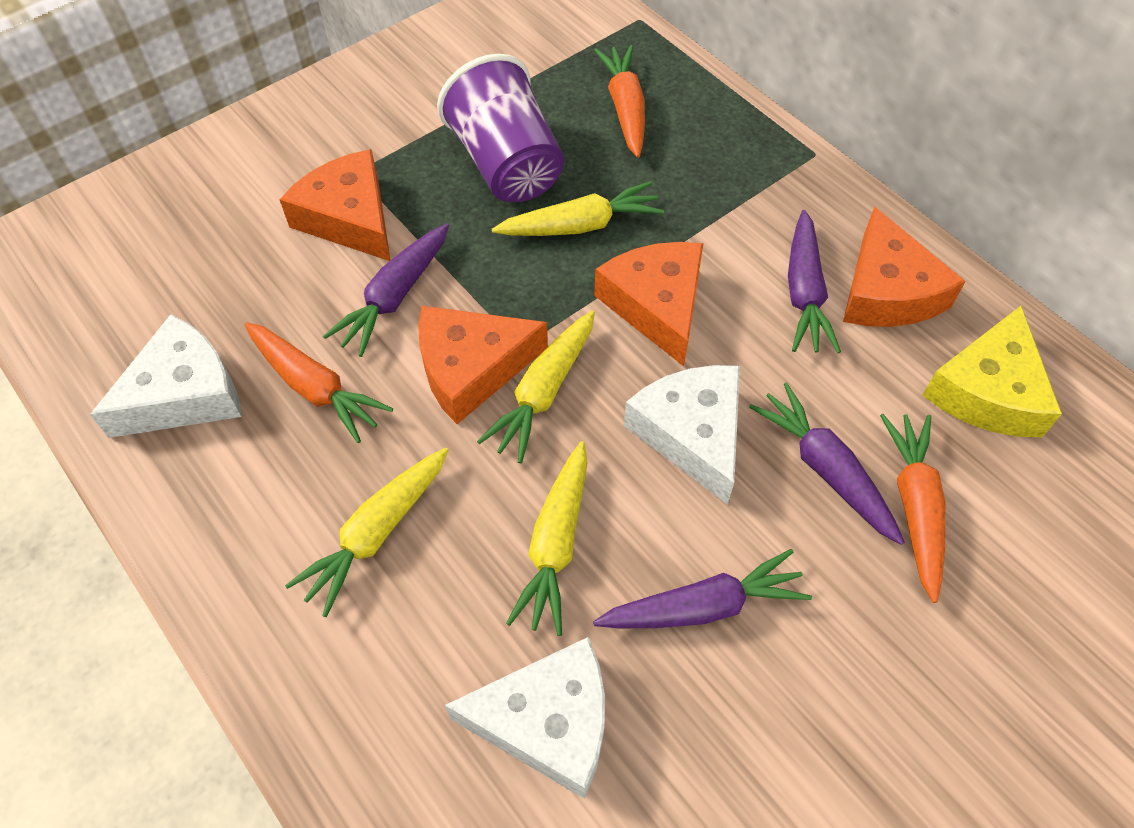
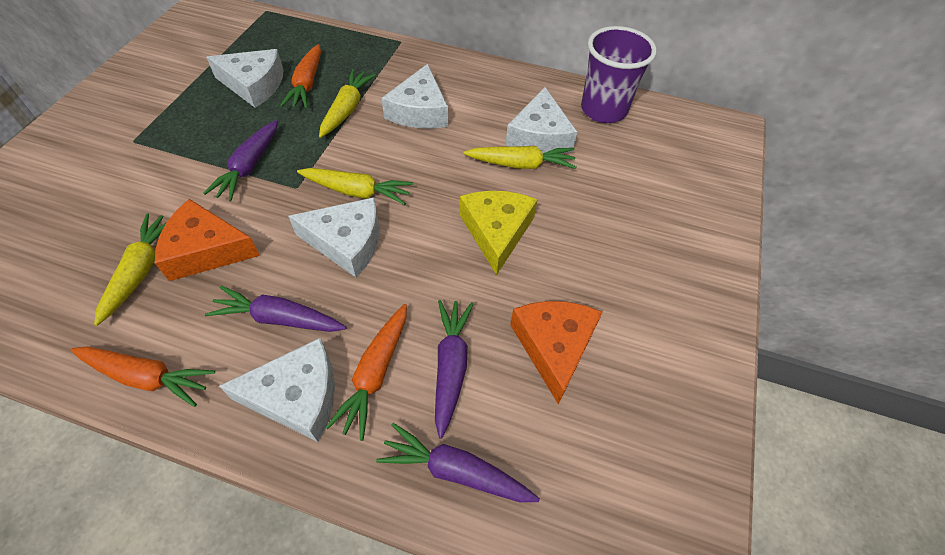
orange cheese: [280,149,391,261] [418,306,548,424] [594,242,703,366] [843,207,966,327] = 4 -> [155,199,260,281] [510,301,603,405] = 2
white cheese: [90,314,241,438] [445,637,605,799] [624,365,740,504] = 3 -> [206,49,283,108] [219,338,335,442] [288,198,380,277] [381,64,448,128] [505,87,577,154] = 5

